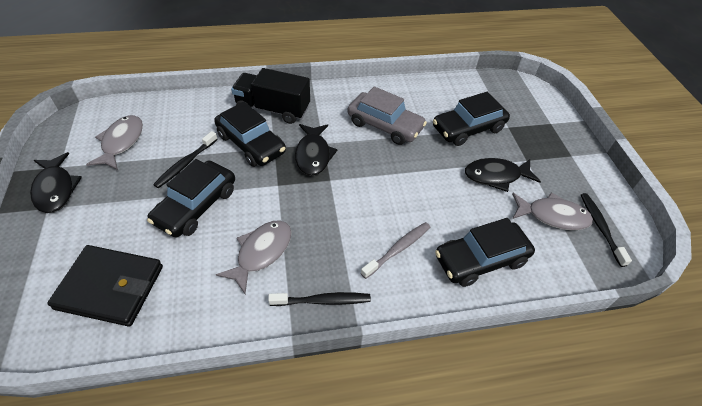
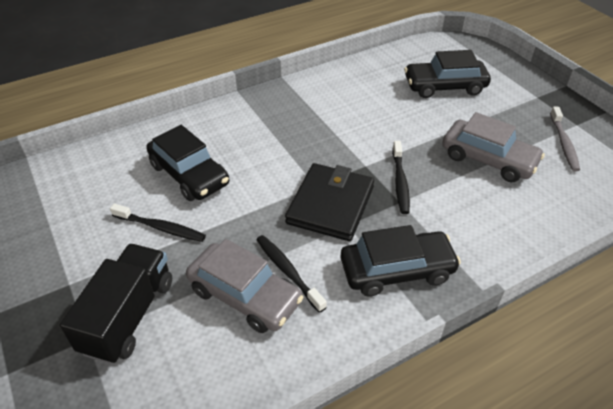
black car: [147,159,235,238] [214,102,286,167] [433,92,510,146] [435,218,535,287] = 4 -> [146,125,229,201] [340,225,461,297] [404,50,491,98] = 3
black fish: [30,152,82,213] [295,124,338,176] [465,158,541,192] = 3 -> none = 0
grey car: [347,86,427,145] = 1 -> [186,239,304,333] [442,112,545,182] = 2
grey fish: [86,115,143,170] [216,220,292,294] [512,192,593,230] = 3 -> none = 0

